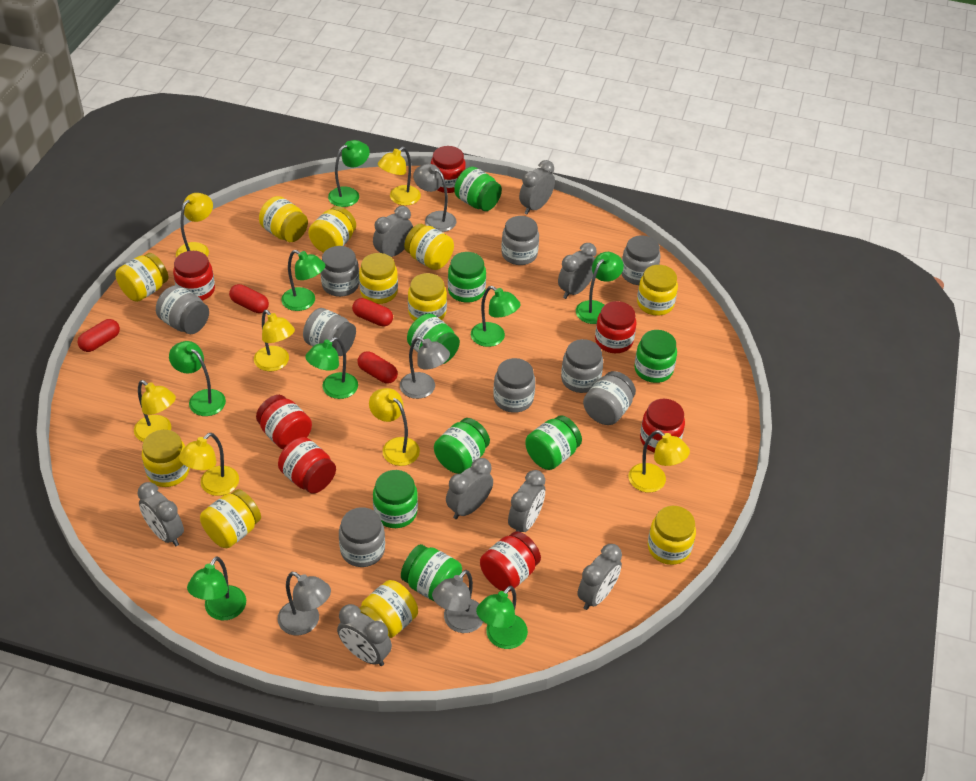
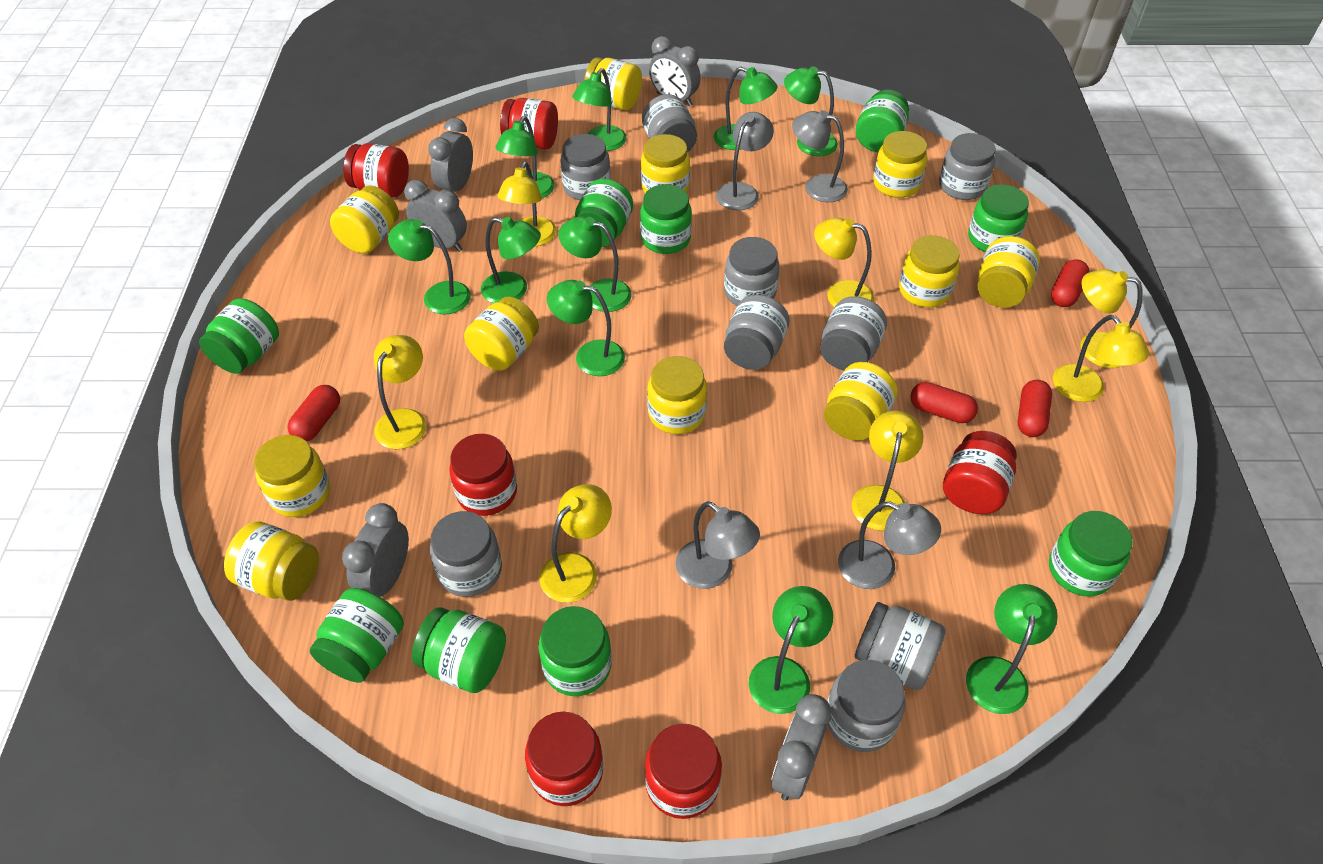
green jar: [373,470,418,528] [401,544,462,602] [407,313,460,364] [434,418,490,474] [448,252,486,303] [454,167,502,211] [525,415,582,470] [634,330,677,383] = 8 -> [199,298,279,374] [310,588,404,683] [412,607,506,693] [538,606,612,696] [574,179,633,247] [640,184,692,254] [856,90,909,152] [968,185,1029,252] [1049,511,1133,597] = 9
green lamp: [169,341,226,416] [187,557,246,620] [281,250,325,311] [305,337,358,399] [328,140,370,207] [471,286,521,347] [476,586,528,649] [576,252,624,324] = 8 -> [388,219,471,314] [481,217,541,303] [495,116,555,198] [547,280,625,376] [558,216,632,312] [572,68,627,151] [714,67,778,150] [749,586,833,714] [784,66,838,156] [966,584,1058,714] = 10
grey clock: [137,482,184,546] [337,604,392,666] [373,206,413,257] [446,458,493,519] [508,470,545,532] [519,160,555,215] [558,243,597,299] [577,544,622,610] = 8 -> [342,503,409,597] [404,180,467,252] [428,118,473,192] [649,36,701,106] [771,694,832,801] = 5
red jar: [173,251,215,301] [256,395,312,449] [278,437,336,494] [431,146,466,193] [480,531,541,592] [595,301,637,353] [640,399,685,453] = 7 -> [343,143,409,197] [449,434,517,516] [500,98,558,150] [525,712,603,806] [645,724,722,819] [943,431,1017,514] = 6

